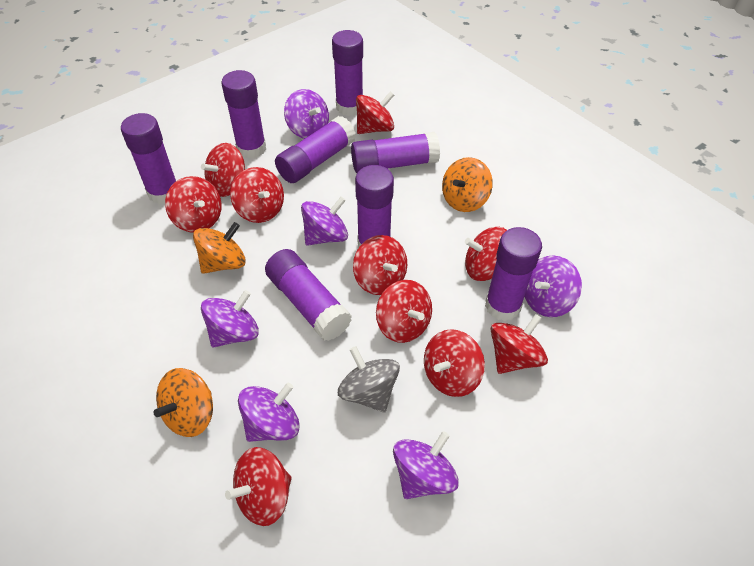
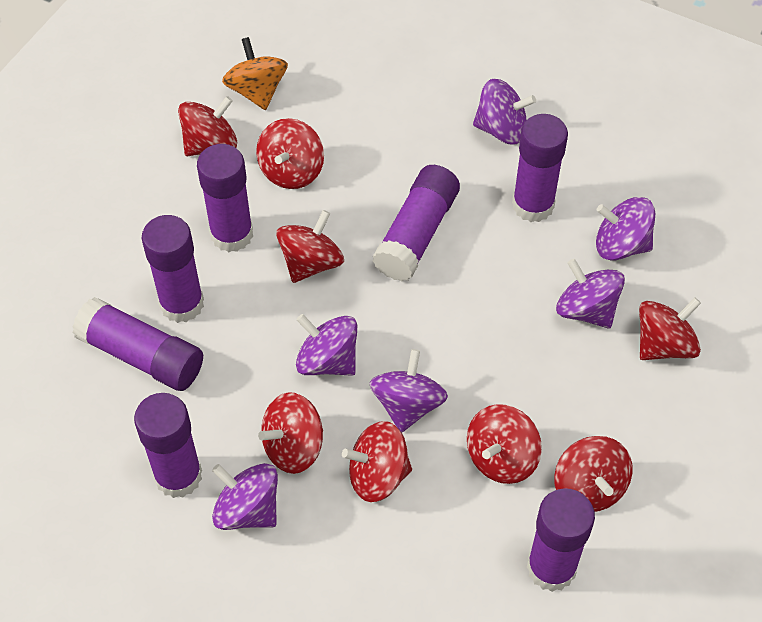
grey spinning top: [338,346,400,412] = 1 -> none = 0
orange spinning top: [153,368,213,437] [193,222,246,274] [442,157,493,212] = 3 -> [222,37,288,110] = 1
purple glue stick: [121,113,176,204] [221,70,266,159] [265,249,352,341] [275,116,356,183] [332,30,363,116] [351,132,440,173] [355,165,394,248] [485,227,542,321] = 8 -> [72,297,203,391] [134,393,202,498] [142,215,204,323] [197,144,253,252] [373,165,460,281] [512,114,568,222] [527,488,595,592] = 7
red spinning top: [165,176,222,233] [201,143,245,197] [225,447,292,526] [230,167,284,223] [353,235,407,295] [356,91,394,134] [376,280,432,343] [424,329,485,397] [465,227,507,281] [491,314,548,374] = 10 -> [178,96,237,156] [256,118,324,189] [258,392,323,474] [276,210,344,283] [342,421,412,502] [467,404,542,484] [554,436,633,512] [639,297,701,360] = 8

